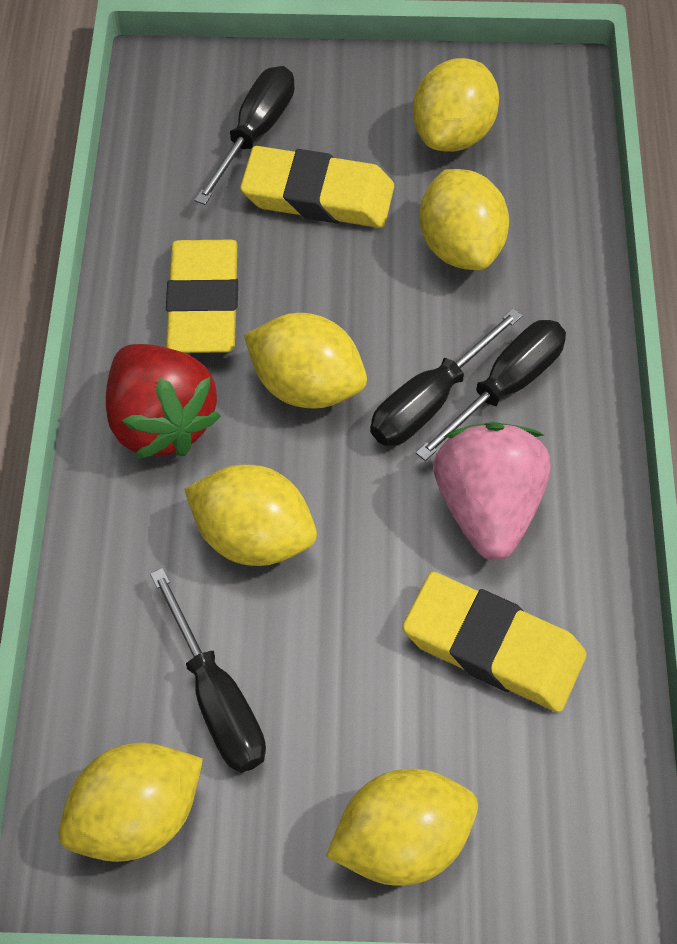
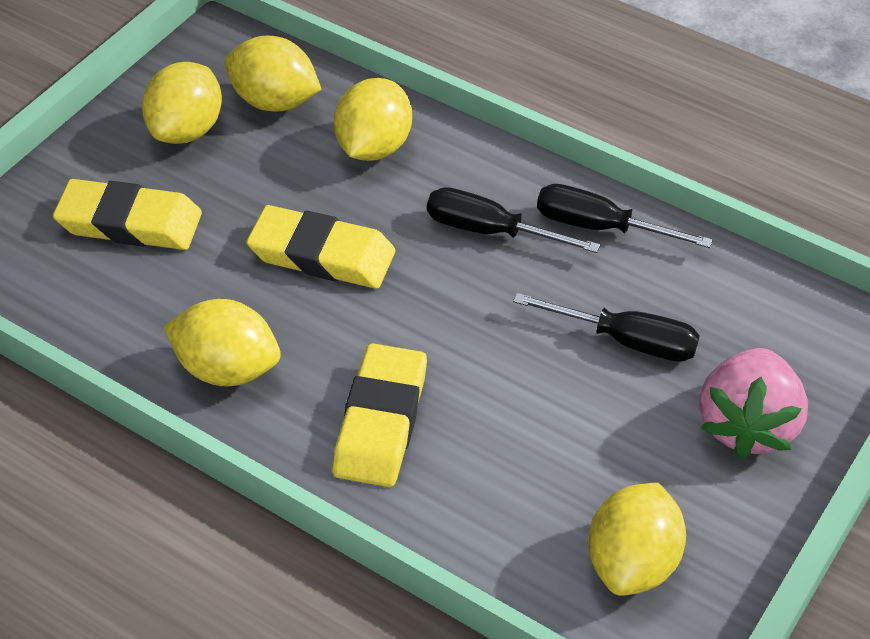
black screwdriver: [150,568,266,773] [194,66,295,205] [370,308,523,446] [416,320,566,461] = 4 -> [427,187,600,253] [513,293,700,362] [537,184,713,248] = 3
red strawberry: [106,344,221,459] = 1 -> none = 0
yellow lemon: [58,743,203,862] [184,465,317,566] [244,313,367,409] [326,769,478,886] [413,58,499,152] [419,169,509,270] = 6 -> [142,62,222,144] [164,299,281,386] [225,36,322,112] [334,78,412,161] [588,483,686,596] = 5

